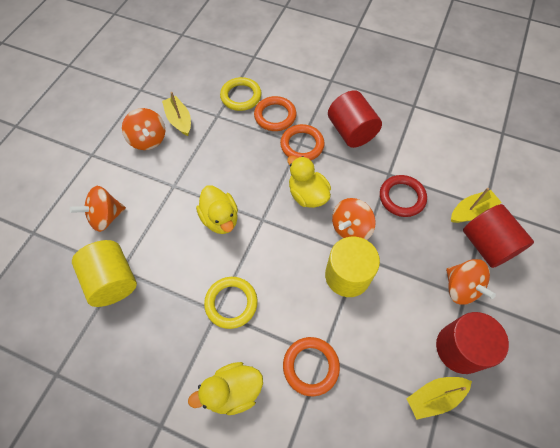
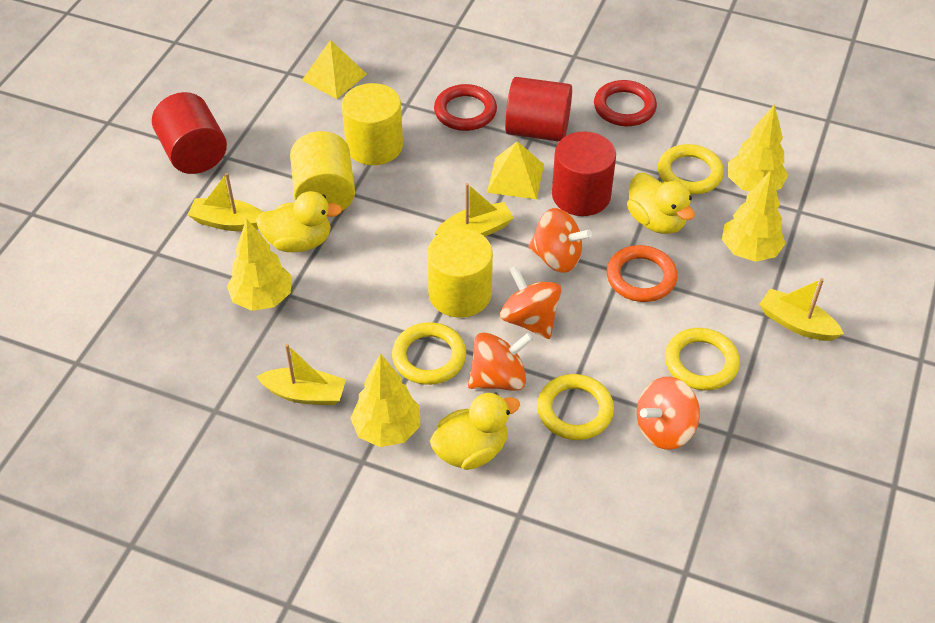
orange ring: [254,96,296,131] [280,124,325,160] [283,337,340,396] = 3 -> [607,245,678,302] = 1
red ring: [380,175,427,217] = 1 -> [434,84,497,131] [594,80,657,126] = 2
yellow boat: [162,92,191,136] [406,377,472,419] [451,188,502,223] = 3 -> [188,173,263,231] [256,344,346,405] [435,183,514,237] [759,278,844,341] = 4
yellow cylinder: [72,240,137,307] [325,237,380,297] = 2 -> [290,131,355,211] [342,83,403,165] [427,228,493,318] = 3
yellow pyramid: none = 0 -> [302,40,367,99] [487,141,544,199] = 2
yellow ring: [204,277,258,329] [220,77,262,111] = 2 -> [392,322,466,385] [537,374,614,440] [658,144,724,194] [665,328,740,390] = 4
yellow tree: none = 0 -> [227,219,292,311] [350,354,420,447] [722,171,786,262] [728,104,788,191] = 4

